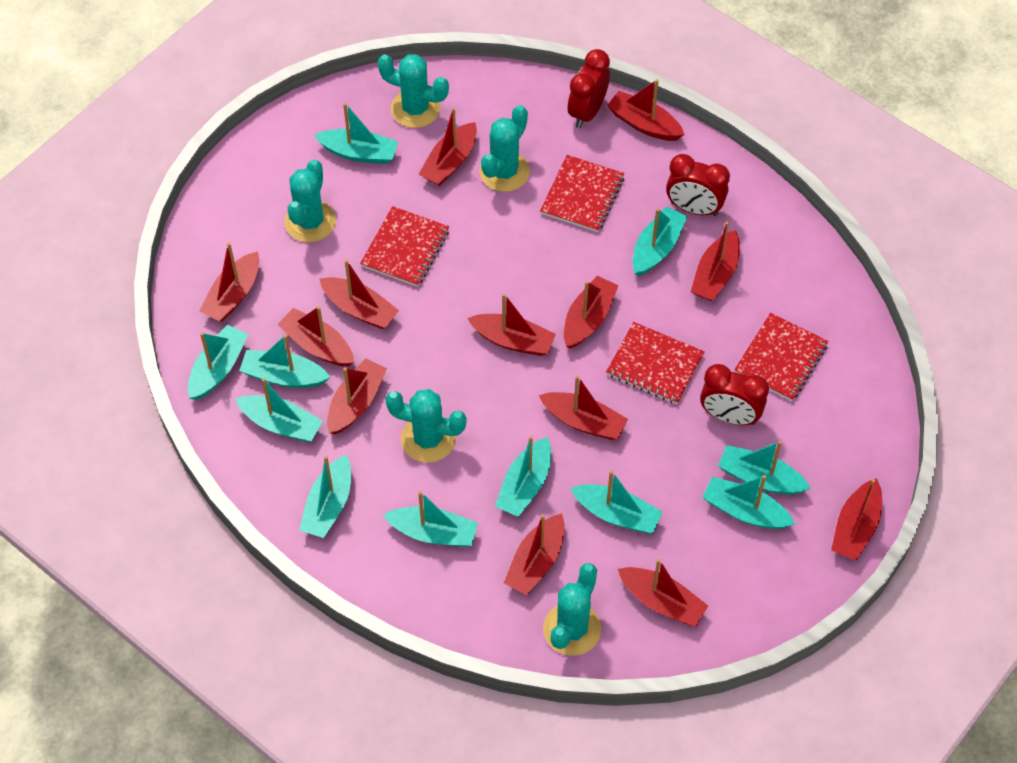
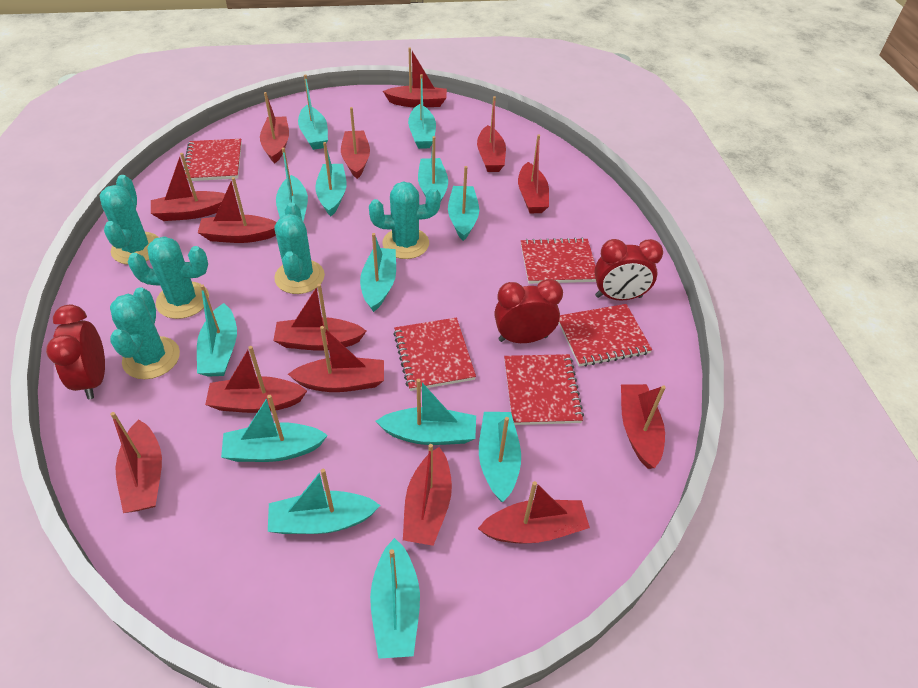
red boat: [199,243,259,322] [277,306,354,367] [320,260,399,329] [327,358,387,434] [419,108,477,186] [467,293,556,356] [504,513,565,595] [539,375,628,440] [564,276,619,349] [607,79,685,141] [618,559,708,627] [691,221,740,301] [831,478,882,560] = 13 -> [110,412,162,513] [151,153,225,221] [198,177,277,243] [205,346,307,413] [260,92,289,163] [273,284,366,351] [288,326,384,392] [341,107,370,179] [383,47,447,107] [403,444,452,546] [477,96,506,172] [478,481,590,544] [518,135,549,213] [621,384,666,469] = 14
red notebook: [360,206,449,287] [540,155,624,232] [606,322,705,404] [734,313,828,401] = 4 -> [183,139,242,181] [393,318,476,391] [504,354,584,425] [521,238,596,284] [559,304,652,367] = 5
turquoise boat: [188,325,249,400] [235,378,323,442] [239,334,330,388] [299,455,351,538] [314,103,398,164] [383,491,478,547] [495,436,551,517] [570,470,662,533] [632,207,688,276] [702,475,795,529] [718,441,811,495] = 11 -> [197,284,237,377] [221,395,328,462] [268,469,381,534] [276,147,308,222] [298,74,328,150] [315,142,347,216] [360,233,396,312] [370,538,420,659] [376,379,476,445] [408,74,436,149] [418,136,448,200] [448,166,479,241] [479,412,521,502] = 13

